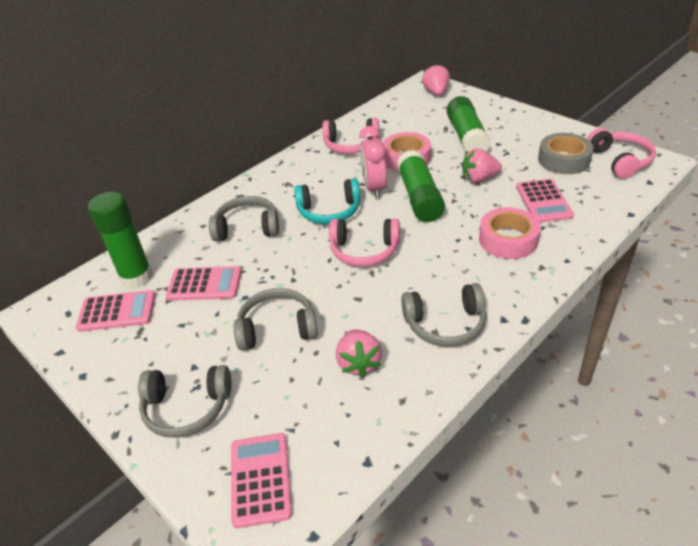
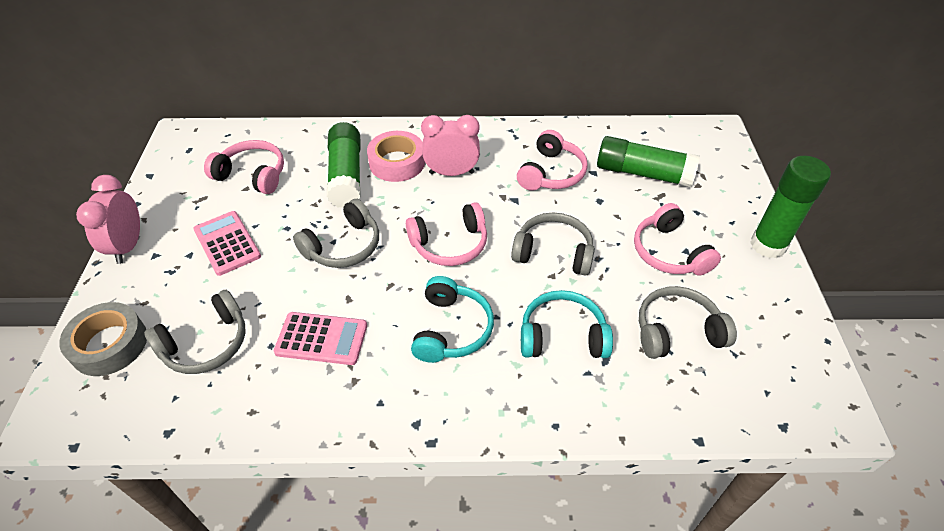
pink calculator: [76,290,155,332] [166,266,242,301] [231,433,292,528] [516,179,574,223] = 4 -> [193,211,261,276] [274,312,367,365] = 2
pink clock: [359,126,387,199] = 1 -> [76,175,140,264] [421,115,480,176] = 2
pink headphones: [322,118,380,154] [329,219,400,267] [587,128,656,179] = 3 -> [204,140,284,194] [406,202,487,266] [517,130,588,191] [634,203,721,276] = 4
pink strawberry: [336,329,382,378] [422,64,450,95] [462,149,502,183] = 3 -> none = 0
pink tape: [382,132,431,172] [479,207,541,259] = 2 -> [367,131,425,182] = 1
turquoise headphones: [294,178,360,224] = 1 -> [411,276,494,363] [521,290,613,358] = 2

